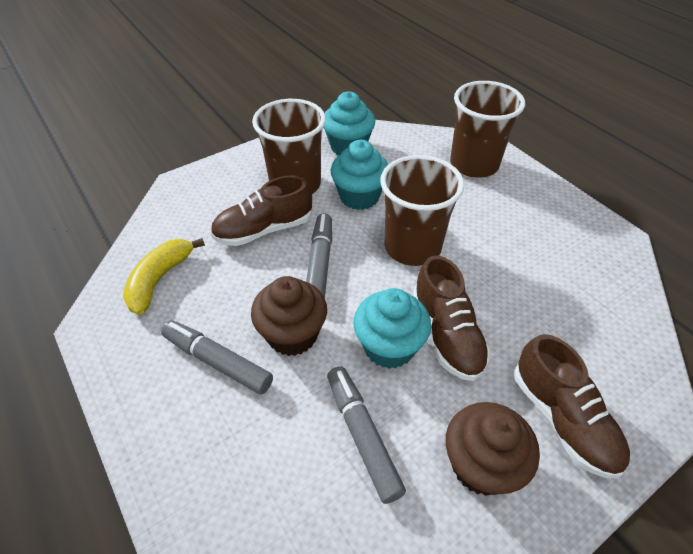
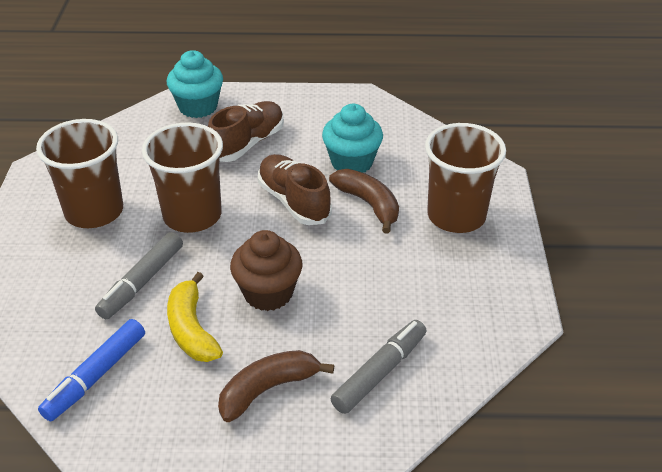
blue marker: none = 0 -> [38,319,145,421] = 1
brown banana: none = 0 -> [218,350,334,422] [329,169,399,234] = 2
brown cupcake: [251,276,327,356] [446,402,540,496] = 2 -> [230,230,303,311] = 1
brown shoe: [210,175,312,246] [413,256,491,381] [514,334,630,478] = 3 -> [208,101,284,162] [258,154,332,225] = 2
grey marker: [161,320,273,395] [306,213,332,298] [327,366,406,504] = 3 -> [95,232,183,319] [331,320,426,414] = 2
turquoise cupcake: [323,91,375,155] [331,140,388,210] [354,288,431,369] = 3 -> [167,50,223,118] [322,104,383,173] = 2

